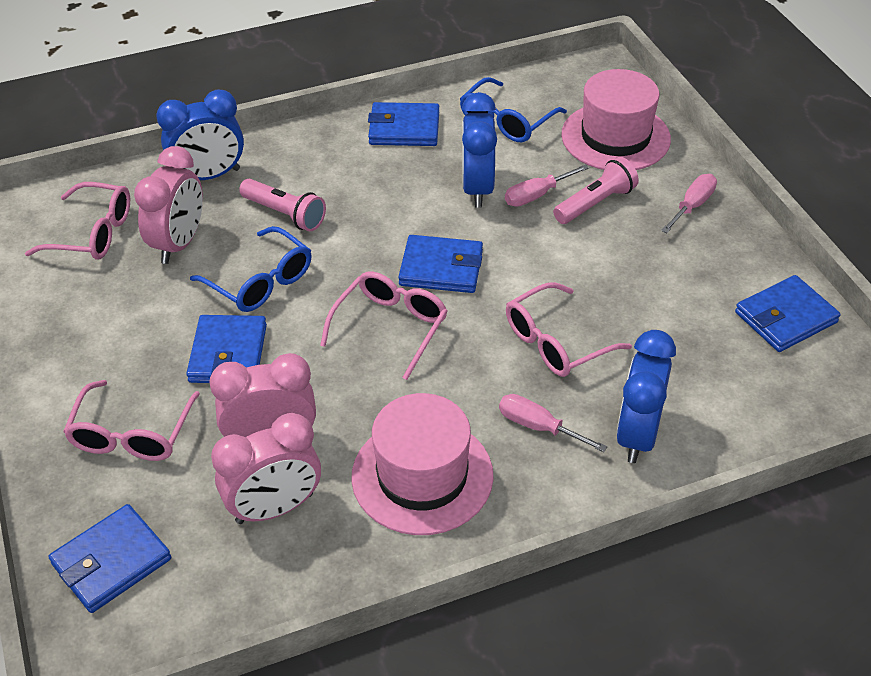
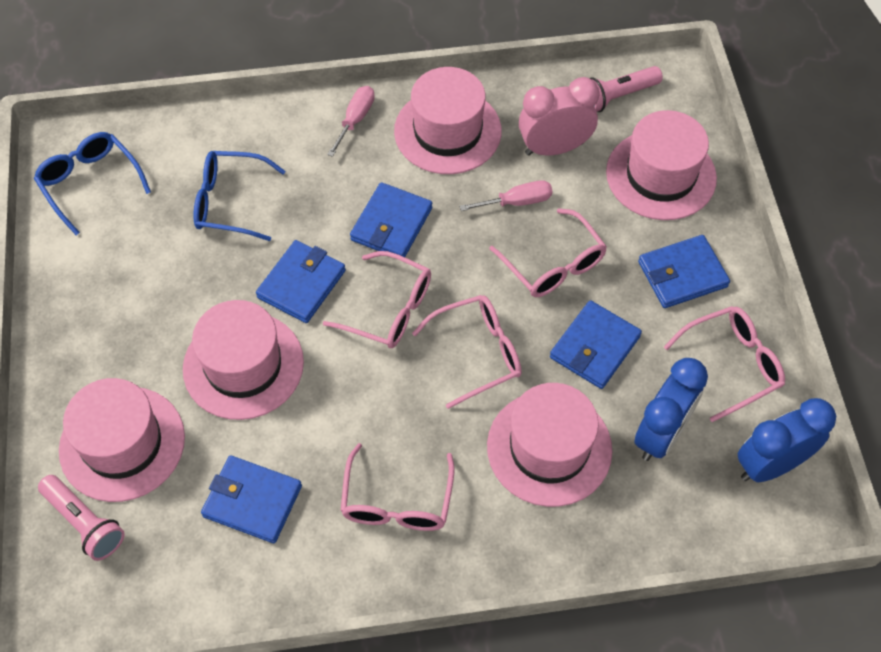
blue clock: [156,90,244,180] [462,92,497,208] [616,330,676,463] = 3 -> [634,358,708,461] [738,398,836,482] = 2
pink clock: [134,146,203,264] [209,353,316,437] [211,413,321,524] = 3 -> [519,77,600,156] = 1
pink glasses: [25,182,130,260] [63,380,200,461] [320,272,448,380] [506,282,632,377] = 4 -> [323,251,431,348] [341,443,455,531] [412,295,522,409] [489,208,607,297] [664,306,785,422] = 5
pink hat: [351,393,494,535] [561,69,671,170] = 2 -> [59,378,185,502] [183,300,304,420] [394,67,502,174] [487,383,612,507] [606,110,717,220] = 5
pink screwdriver: [499,394,607,452] [505,165,589,207] [661,174,717,233] = 3 -> [327,86,375,157] [459,180,553,211] = 2

